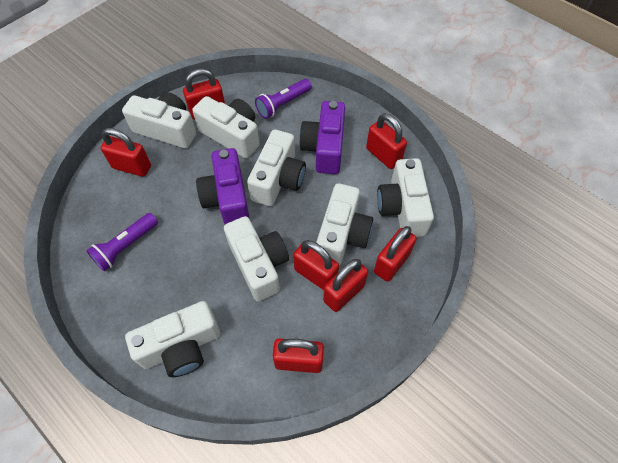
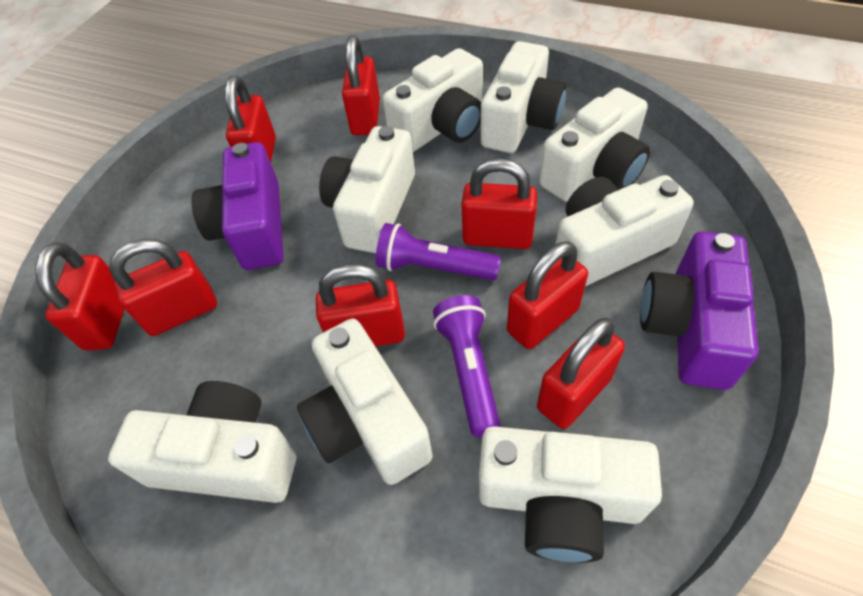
red padlock: [101,128,151,177] [183,69,225,119] [273,339,324,373] [293,240,339,290] [323,259,368,312] [366,113,407,169] [374,226,416,282] = 7 -> [35,242,124,350] [109,239,217,336] [225,75,276,162] [316,264,405,346] [342,35,380,135] [461,158,537,249] [507,241,588,349] [537,318,625,429] = 8
white camera: [122,92,196,149] [125,301,220,377] [192,96,260,158] [224,216,289,301] [247,129,306,206] [316,183,373,266] [377,158,434,237] = 7 -> [108,381,296,503] [297,319,433,485] [319,126,415,253] [383,48,483,152] [479,426,662,563] [480,41,567,153] [539,87,650,202] [555,175,694,286] = 8

